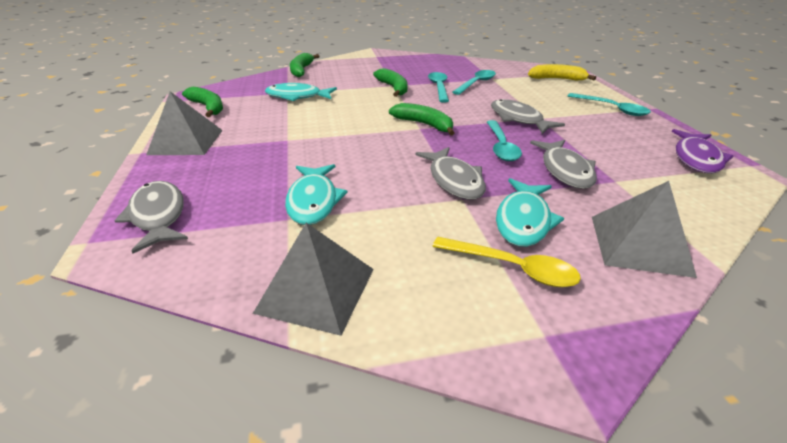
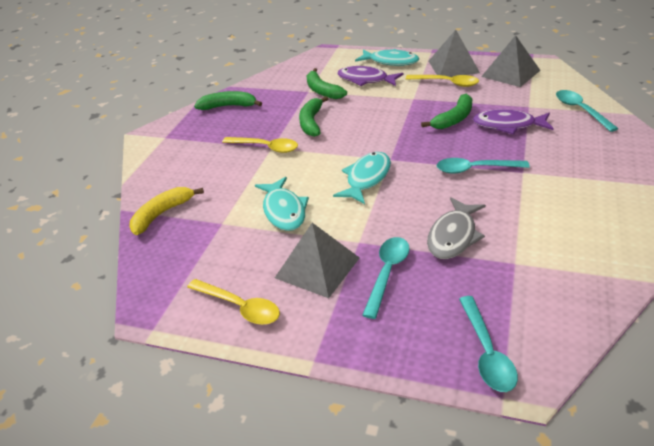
grey fish: [114,181,188,254] [416,147,486,200] [491,99,565,134] [530,140,597,189] = 4 -> [427,197,486,259] = 1
purple fish: [672,129,733,173] = 1 -> [337,66,404,86] [473,109,554,134] = 2
yellow spoon: [432,237,581,287] = 1 -> [187,279,280,325] [222,137,298,153] [406,75,479,87] = 3

